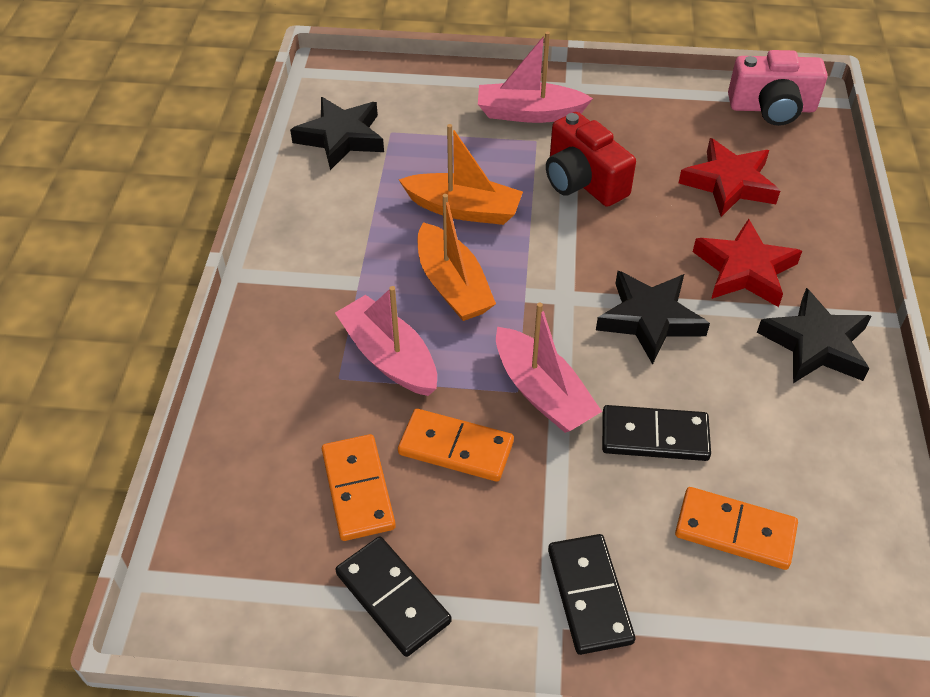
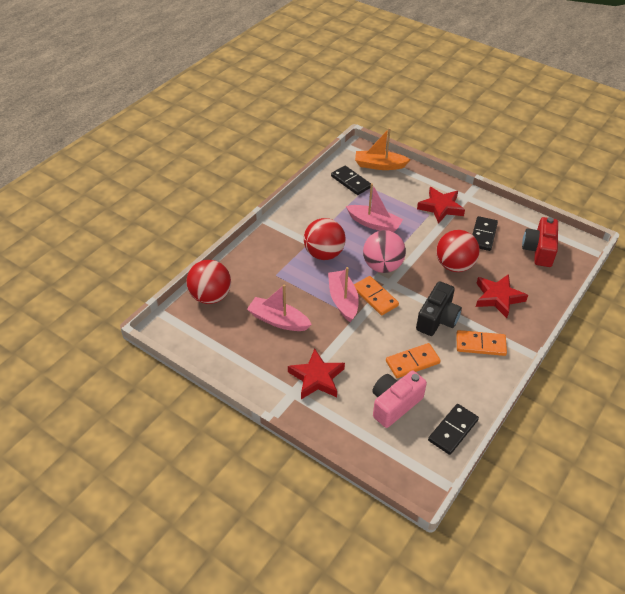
black camera: none = 0 -> [416,281,462,336] = 1
black star: [290,97,384,170] [596,271,710,365] [757,288,871,383] = 3 -> none = 0
orange boat: [399,124,523,225] [417,194,496,321] = 2 -> [355,128,410,170] = 1
pink ball: none = 0 -> [363,230,406,273] = 1
red ball: none = 0 -> [186,260,231,304] [304,218,346,260] [436,230,480,272] = 3
red star: [679,138,780,217] [693,219,802,307] = 2 -> [288,349,345,399] [417,187,465,224] [476,274,528,318] = 3

